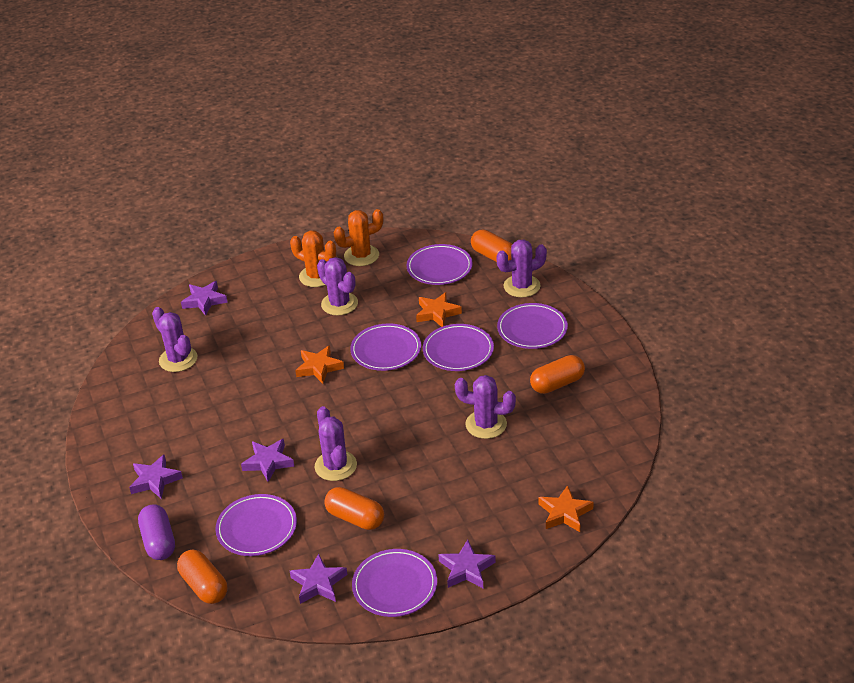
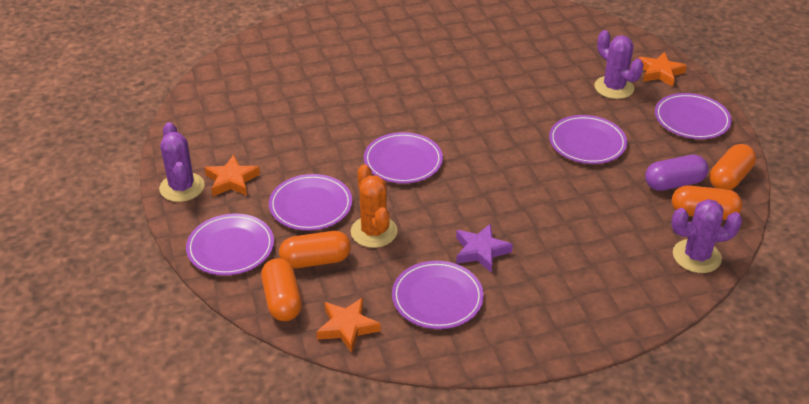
orange cactus: [290,230,336,287] [333,209,383,266] = 2 -> [351,164,397,248] = 1
purple cactus: [152,307,197,372] [315,406,357,481] [317,257,358,316] [455,375,516,439] [496,240,547,297] = 5 -> [159,122,205,202] [594,30,644,99] [671,199,742,273] = 3
purple star: [129,455,183,499] [181,281,228,316] [241,439,294,482] [290,554,347,604] [438,540,496,588] = 5 -> [456,224,513,273] = 1

